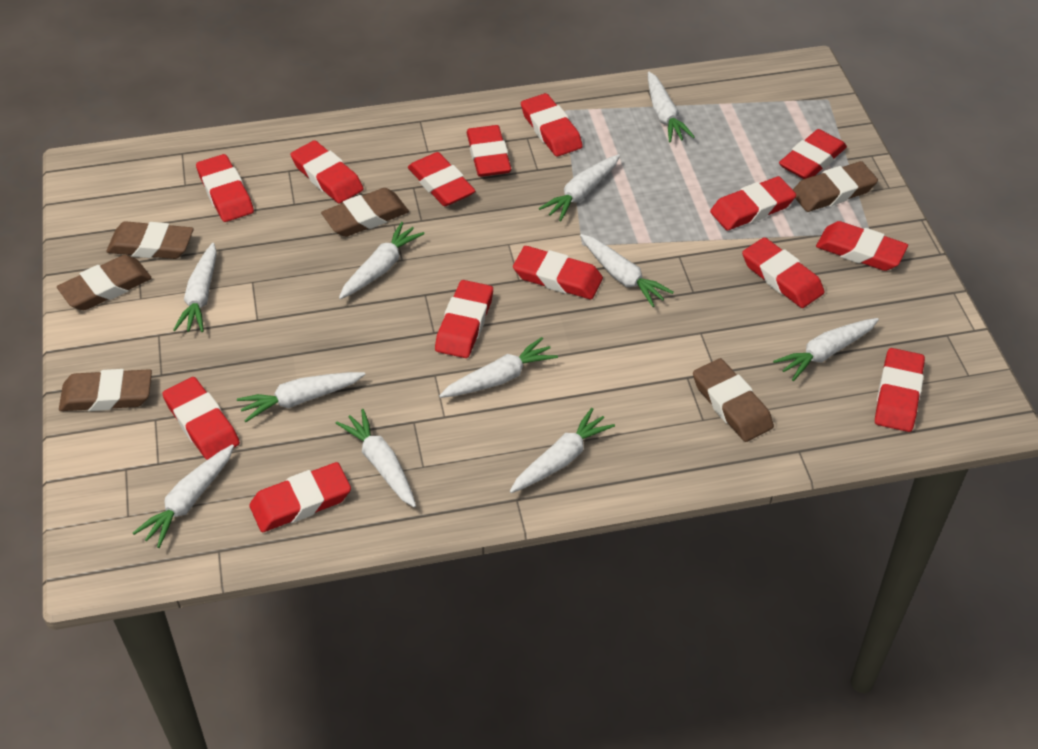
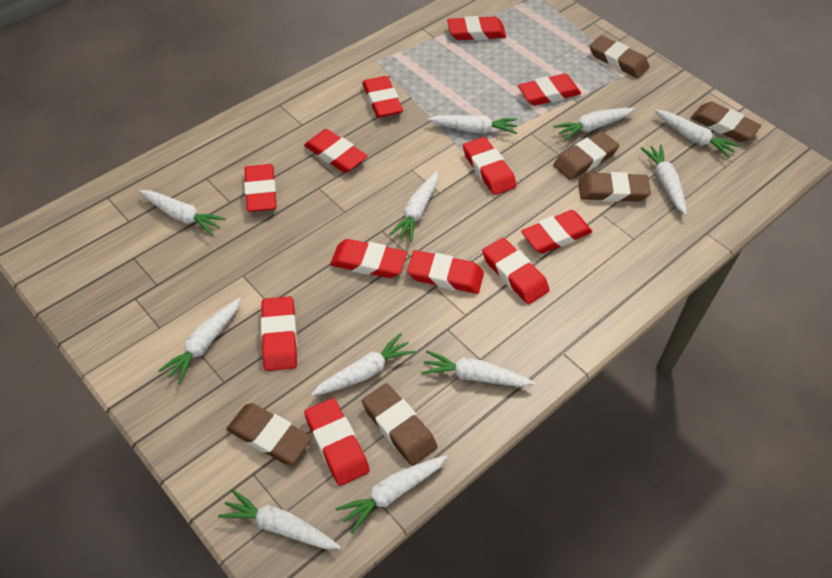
red eraser: [162,377,240,460] [196,154,254,222] [249,462,351,532] [291,140,364,203] [408,152,475,206] [435,280,493,358] [467,125,511,177] [513,246,603,299] [521,93,583,156] [710,176,796,231] [742,237,825,308] [779,129,847,179] [816,221,908,271] [875,348,925,432] = 14 -> [244,164,277,212] [261,296,297,371] [304,129,368,173] [304,398,370,486] [330,239,407,278] [362,76,403,118] [407,250,484,294] [447,16,506,40] [463,137,517,195] [482,238,549,304] [518,74,581,106] [521,210,592,254] = 12

